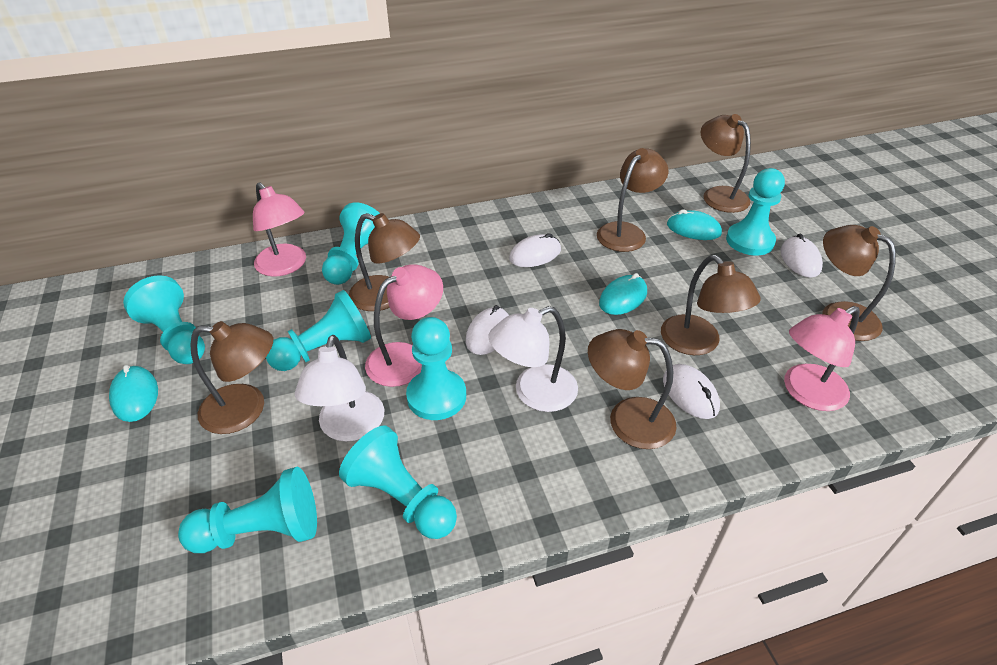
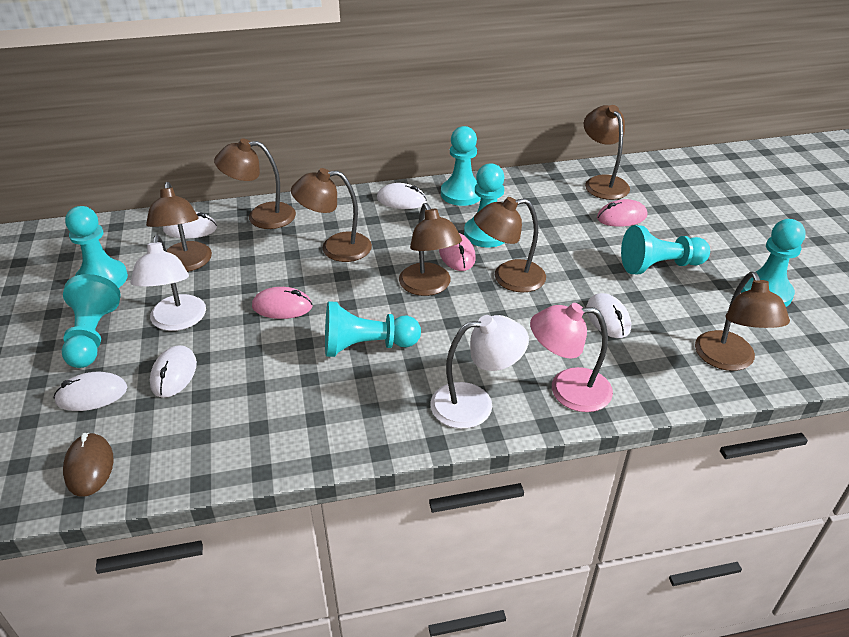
brown mouse: none = 0 -> [63,433,114,497] = 1
pink lamp: [253,183,306,277] [365,264,443,387] [784,306,860,411] = 3 -> [530,303,613,412] = 1
pink mouse: none = 0 -> [252,287,313,319] [439,233,476,271] [597,199,647,227] = 3
turquoise mouse: [109,365,158,422] [599,273,647,315] [667,209,722,240] = 3 -> none = 0
white mouse: [466,305,509,355] [509,233,561,267] [663,364,720,419] [780,234,823,278] = 4 -> [54,372,127,411] [150,345,197,398] [163,212,217,239] [377,183,427,209] [586,293,631,338] = 5

